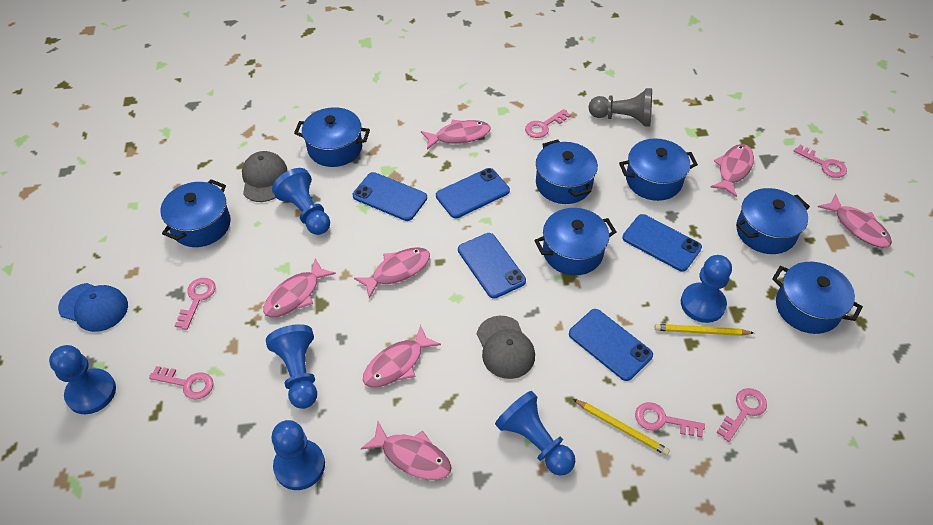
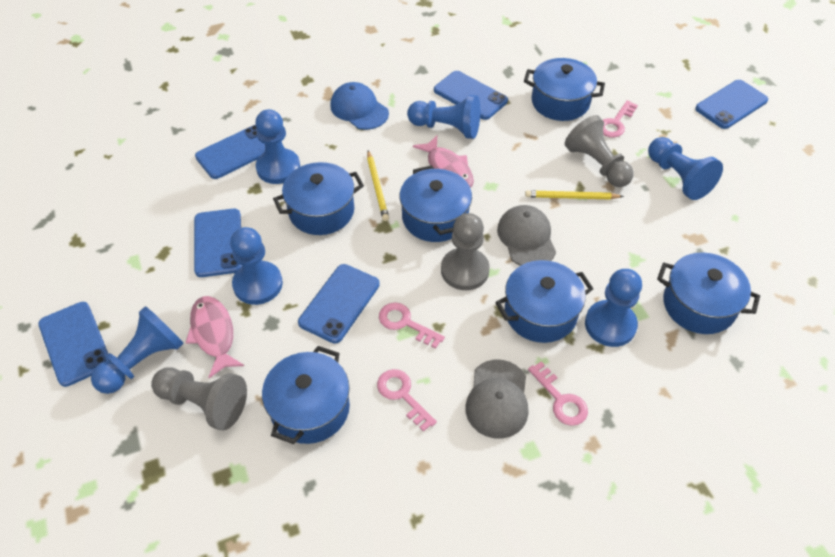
blue phone: [353,172,427,221] [436,168,510,218] [458,233,526,299] [569,309,653,381] [622,214,702,272] = 5 -> [38,302,111,387] [194,209,242,277] [195,125,265,179] [298,264,380,343] [434,71,508,120] [695,80,768,129] = 6
blue pot: [160,179,231,247] [294,107,370,167] [534,208,616,275] [536,139,598,204] [619,138,698,201] [736,188,810,254] [772,262,863,334] = 7 -> [262,346,350,444] [273,162,364,235] [400,165,472,242] [495,260,593,343] [524,58,605,121] [657,252,760,334] = 6
grey pawn: [589,88,652,126] = 1 -> [151,367,247,431] [441,213,490,290] [565,115,634,187] = 3
pink fish: [263,258,336,317] [354,247,430,299] [361,422,452,480] [363,325,441,388] [421,119,491,150] [710,144,754,197] [818,194,892,248] = 7 -> [185,296,244,378] [413,135,474,188] = 2
pink key: [149,366,214,399] [174,278,215,330] [525,109,571,138] [635,402,705,438] [716,388,767,442] [794,145,847,178] = 6 -> [377,369,437,432] [379,303,445,349] [528,362,588,426] [603,100,638,137] = 4

